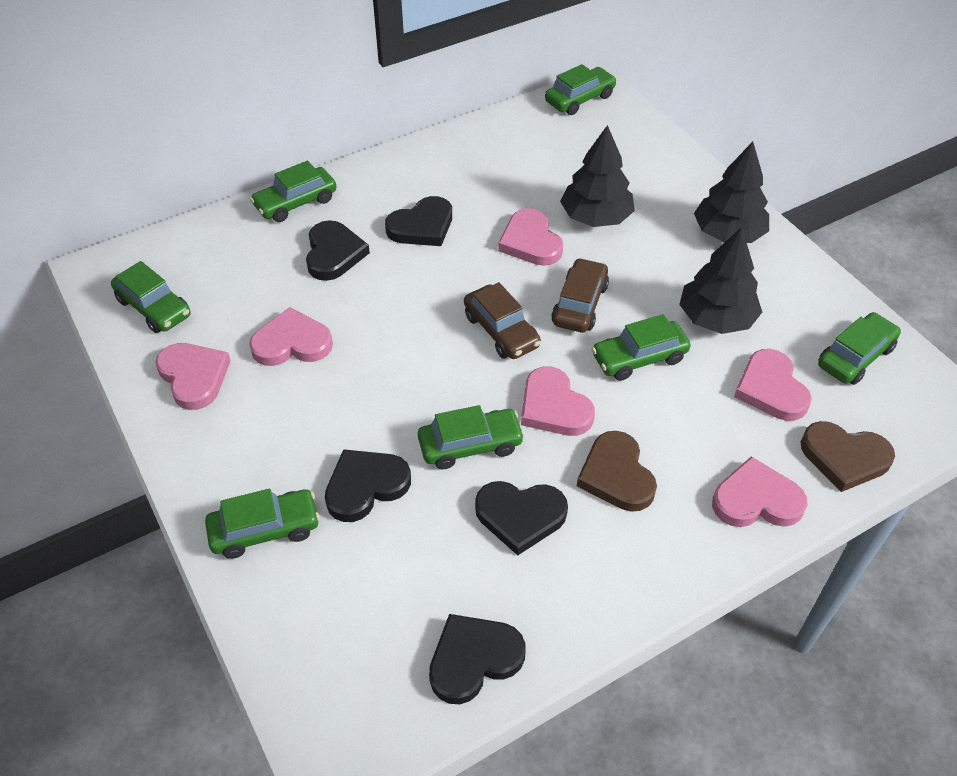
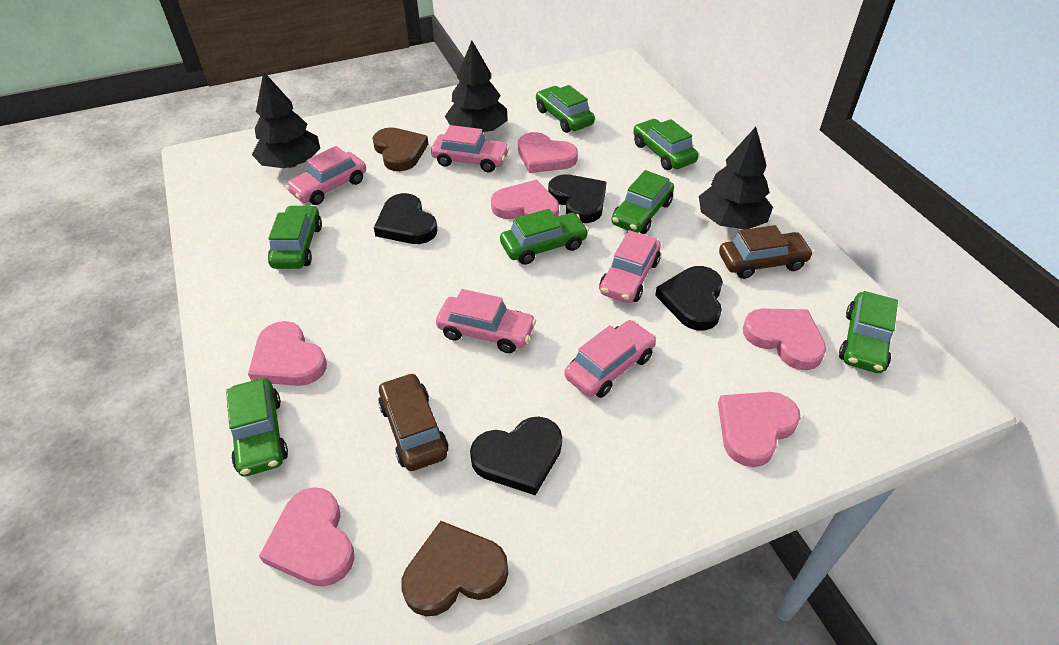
black heart: [306,220,370,281] [325,449,411,522] [385,196,452,246] [429,614,525,704] [475,481,568,555] = 5 -> [374,193,438,244] [470,416,562,495] [548,174,606,223] [655,266,723,330] = 4
pink car: none = 0 -> [285,146,366,205] [431,125,510,172] [436,289,536,353] [564,320,656,398] [599,230,661,303] = 5

